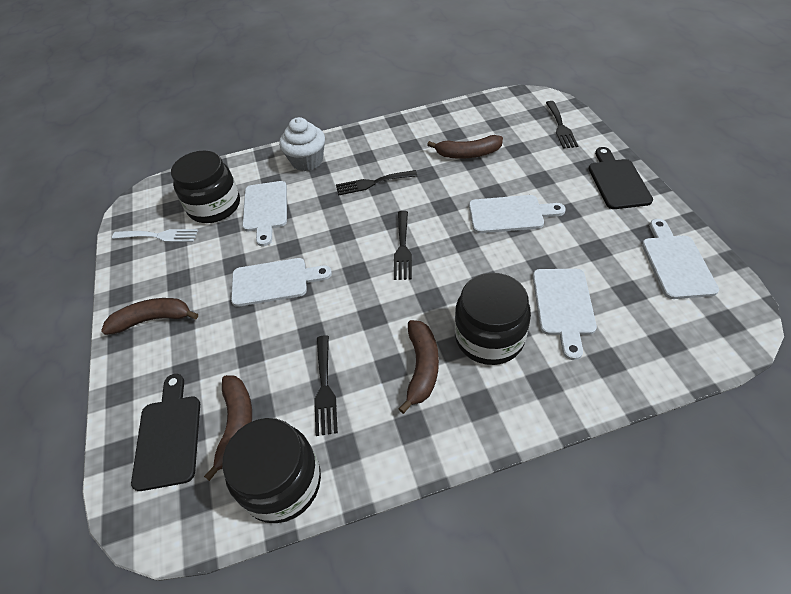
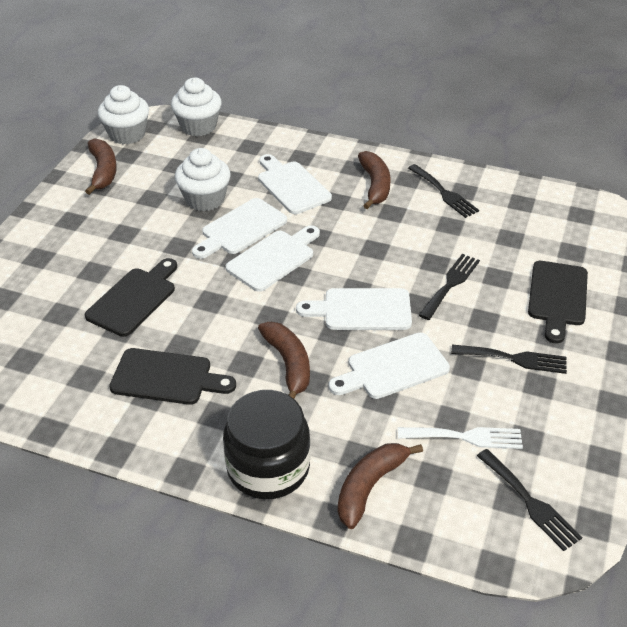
black cutting board: [131,374,200,491] [589,147,653,209] = 2 -> [85,258,177,337] [109,348,236,405] [528,261,588,343] = 3
black jar: [171,151,240,223] [222,418,321,523] [455,273,531,365] = 3 -> [223,390,310,499] = 1
white cupcake: [279,117,325,171] = 1 -> [98,85,149,144] [171,78,222,136] [175,148,231,211] = 3

